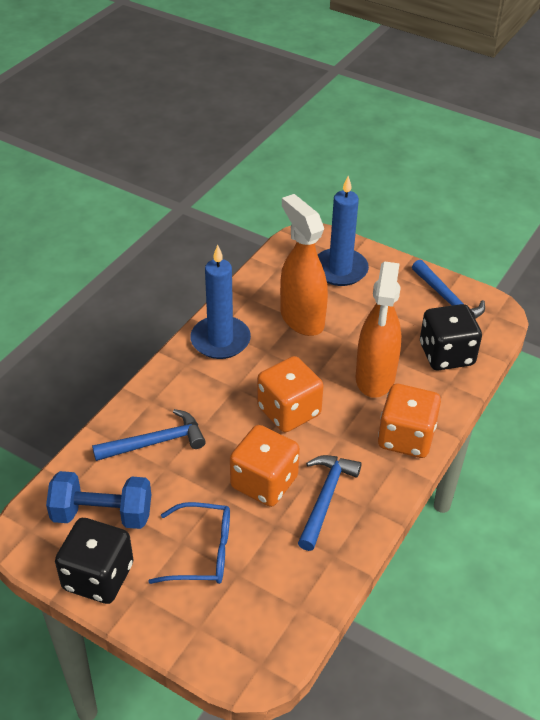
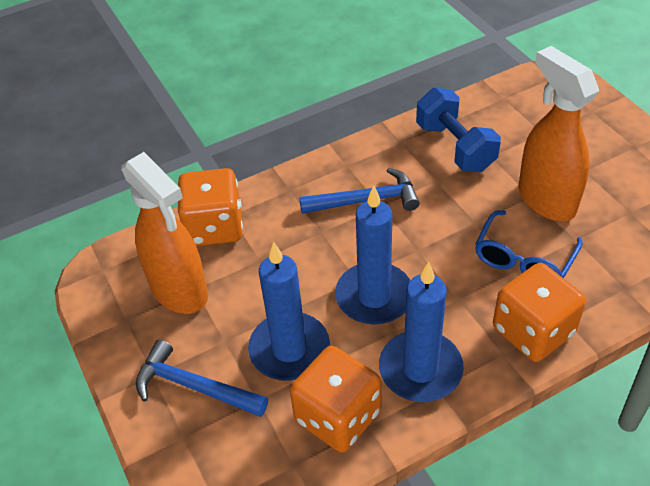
black dice: [55,518,133,604] [420,304,482,370] = 2 -> none = 0
blue candle: [190,245,251,359] [318,176,369,286] = 2 -> [248,242,330,381] [335,186,410,325] [379,262,464,402] = 3
blue hammer: [92,409,206,461] [298,455,362,551] [412,260,485,319] = 3 -> [136,339,268,417] [299,168,420,214] = 2

